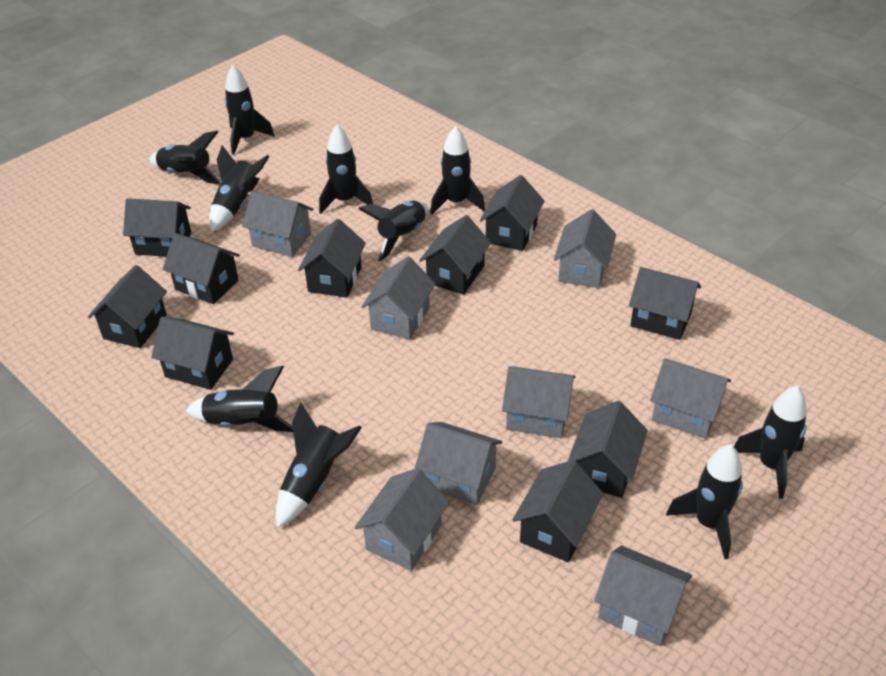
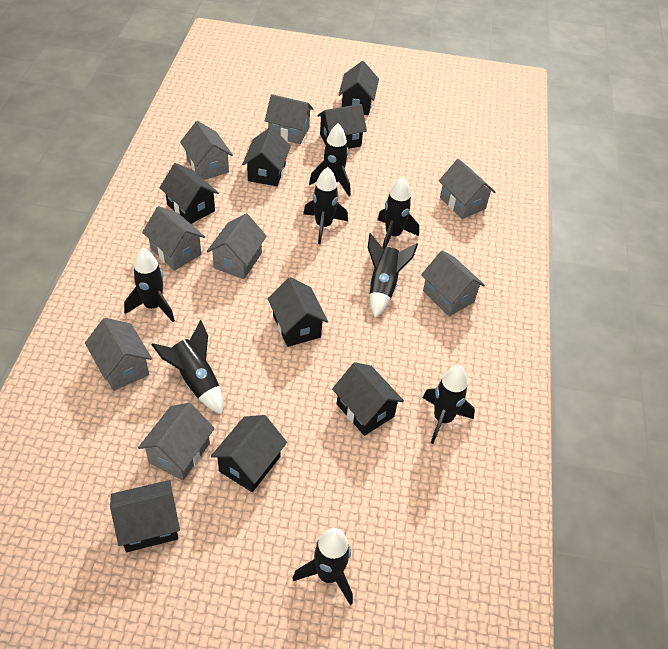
black house: [88,265,167,348] [123,198,191,257] [151,316,234,390] [163,233,240,304] [298,219,366,298] [419,215,491,295] [480,175,544,251] [513,460,604,562] [567,401,648,498] [629,267,701,340] = 10 -> [110,480,180,552] [159,163,219,224] [211,415,287,492] [242,127,291,186] [267,277,328,347] [317,104,367,149] [332,362,404,436] [338,61,379,115] = 8
black rocket: [149,131,221,185] [185,366,293,432] [209,145,270,232] [225,65,275,155] [276,402,362,528] [319,125,373,214] [358,201,428,262] [430,126,485,214] [666,444,743,559] [734,385,807,499] = 10 -> [124,248,175,322] [152,320,223,414] [292,528,353,605] [303,167,348,244] [309,124,350,196] [368,233,418,318] [377,177,419,248] [422,366,475,444] = 8

